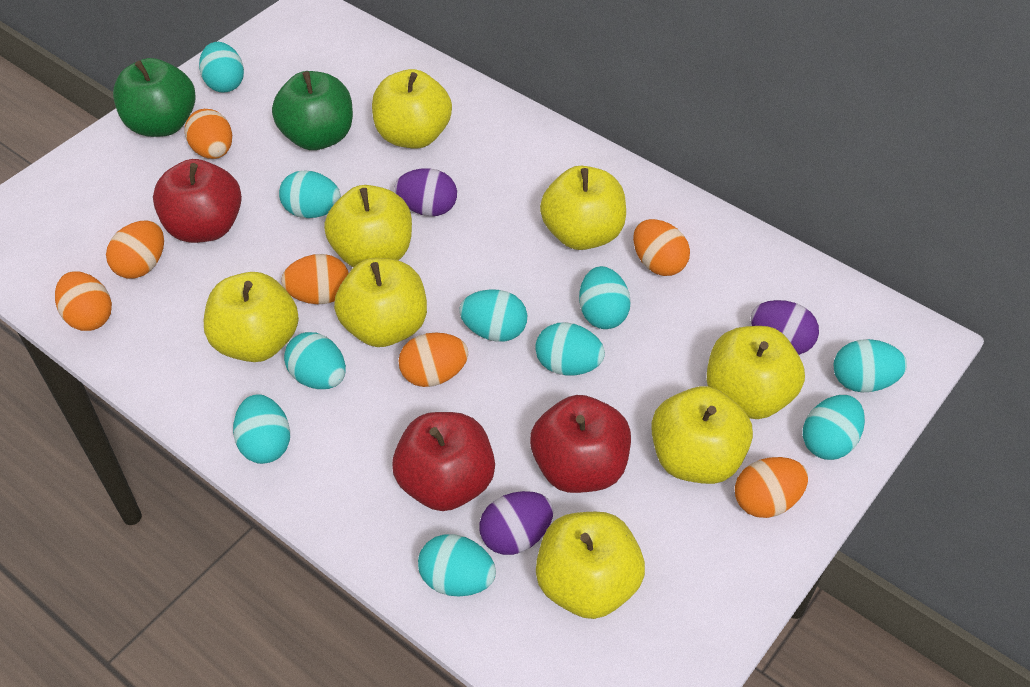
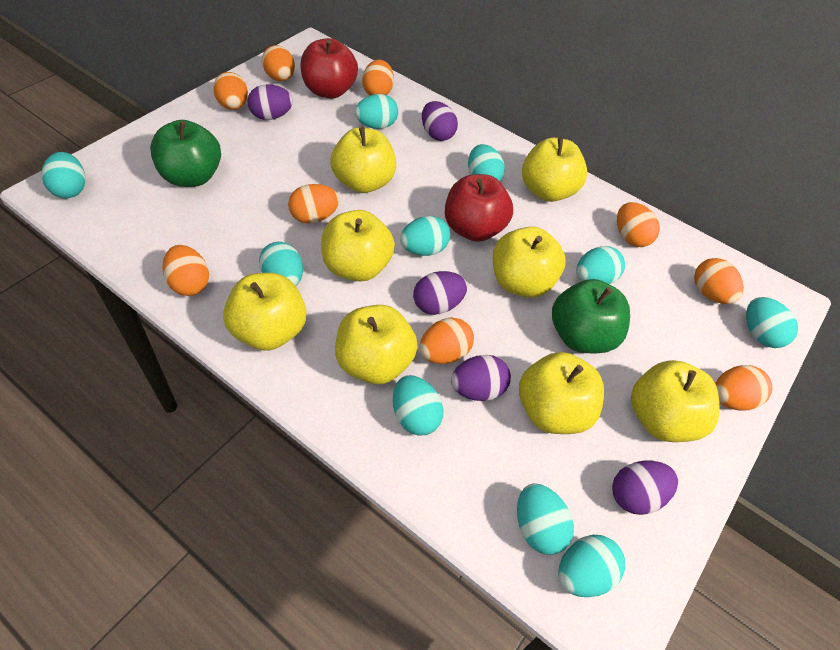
orange egg: [55,271,112,331] [106,221,164,279] [185,109,232,159] [281,254,349,304] [399,333,468,387] [633,219,690,276] [735,457,808,518] = 7 -> [162,245,209,296] [213,72,248,110] [262,45,295,81] [288,184,339,224] [362,60,394,95] [419,317,474,364] [617,202,660,247] [694,258,744,304] [715,365,773,411] = 9
purple egg: [395,168,457,216] [479,491,553,555] [751,300,819,355] = 3 -> [247,84,293,120] [413,271,468,315] [422,101,458,141] [451,355,511,401] [612,460,678,515] = 5
red apple: [153,159,242,243] [392,412,495,511] [530,395,631,493] = 3 -> [301,38,358,98] [445,174,513,242] = 2

